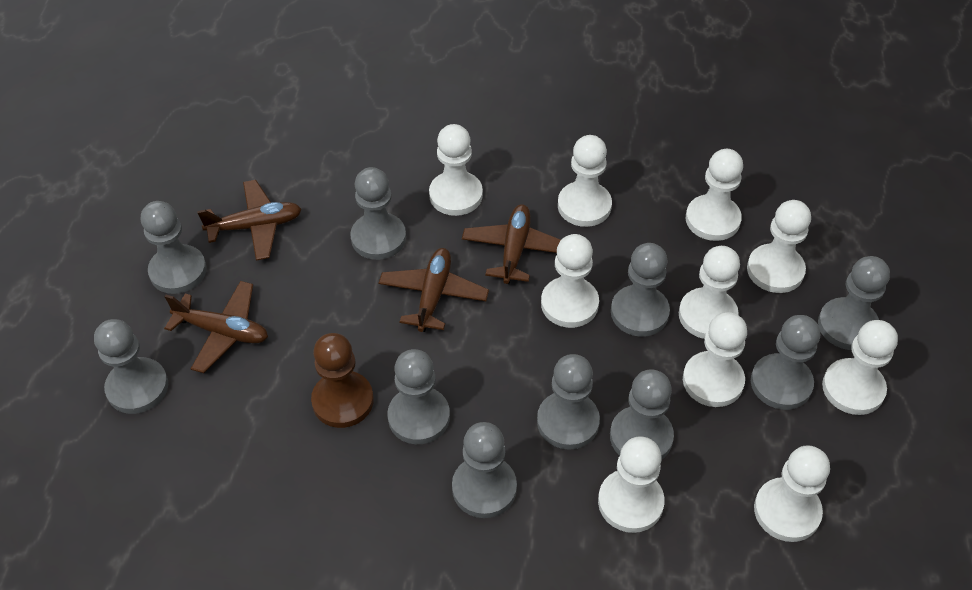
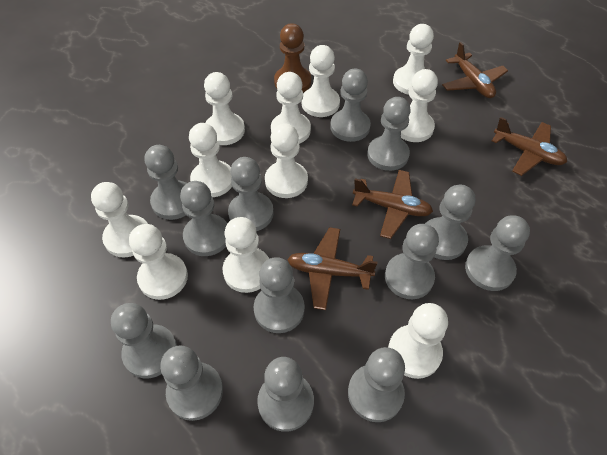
grey pawn: [94,319,168,414] [141,201,207,294] [350,167,406,260] [388,349,450,444] [452,422,517,518] [537,354,600,450] [610,369,674,459] [611,243,670,337] [751,315,820,410] [818,256,890,350] = 10 -> [111,303,177,378] [145,145,187,220] [160,345,223,421] [180,181,227,256] [228,157,274,231] [254,257,305,333] [257,357,314,432] [330,68,371,142] [348,347,405,422] [367,97,411,171] [385,224,439,299] [425,185,475,260] [465,215,530,291] = 13
white pawn: [429,124,483,216] [541,234,599,328] [558,135,612,227] [598,436,664,533] [679,246,740,339] [683,312,747,407] [686,149,743,241] [747,200,811,293] [754,445,830,542] [822,320,898,415] = 10 -> [91,182,148,257] [129,224,188,300] [189,123,232,197] [204,72,245,145] [223,217,269,293] [265,123,308,198] [271,72,311,144] [302,45,340,117] [388,303,448,379] [393,24,434,95] [401,69,438,142] = 11

